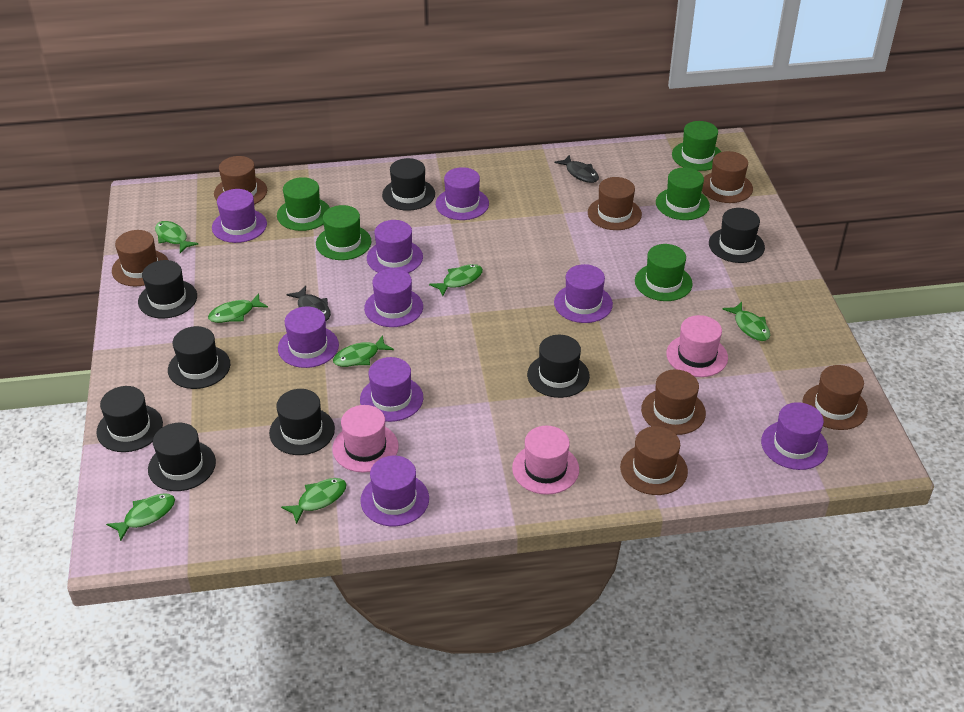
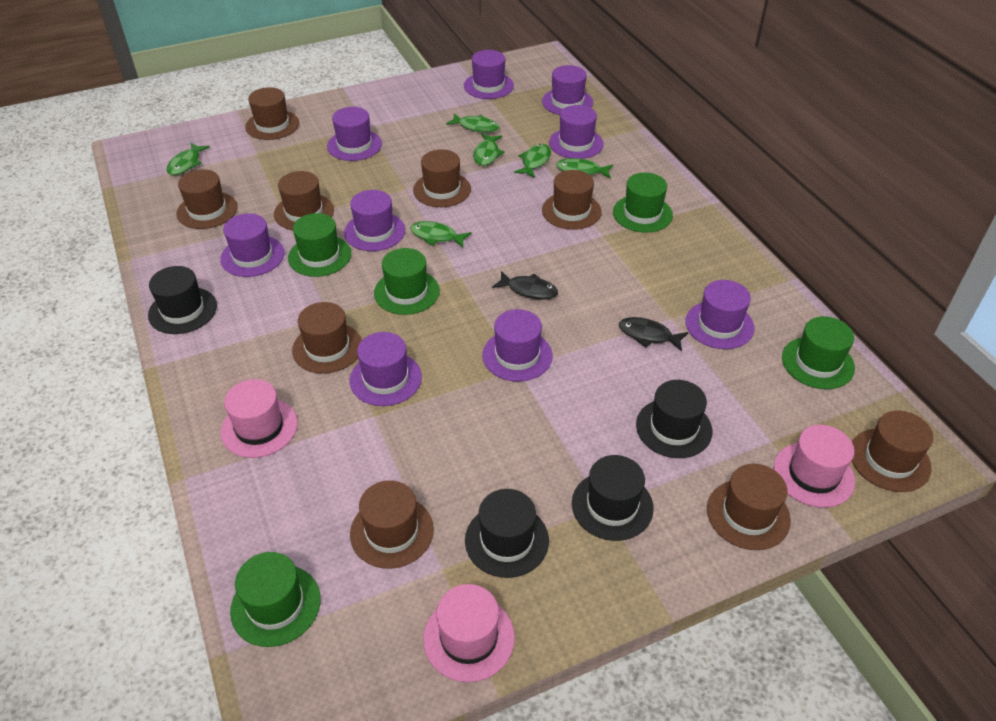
black hat: [96,386,163,452] [138,260,197,318] [148,423,216,491] [168,326,230,389] [269,389,335,455] [382,158,435,211] [527,335,590,398] [709,208,765,263] = 8 -> [148,266,217,334] [465,489,549,578] [572,455,654,541] [636,380,712,458] = 4
brown hat: [112,230,168,286] [214,156,267,205] [588,177,642,230] [620,426,688,495] [641,369,706,435] [702,151,753,203] [802,365,868,430] = 7 -> [177,169,238,229] [245,87,299,140] [274,171,334,230] [292,302,362,374] [350,480,434,569] [413,149,471,207] [542,170,602,230] [707,464,791,550] [852,411,933,492] = 9
green fish: [106,493,175,541] [155,221,198,253] [208,293,268,323] [281,478,347,524] [333,335,394,367] [429,264,483,296] [723,302,770,341] = 7 -> [167,143,210,175] [410,221,472,248] [446,113,499,132] [473,134,504,166] [514,144,551,178] [556,158,613,179] = 6

